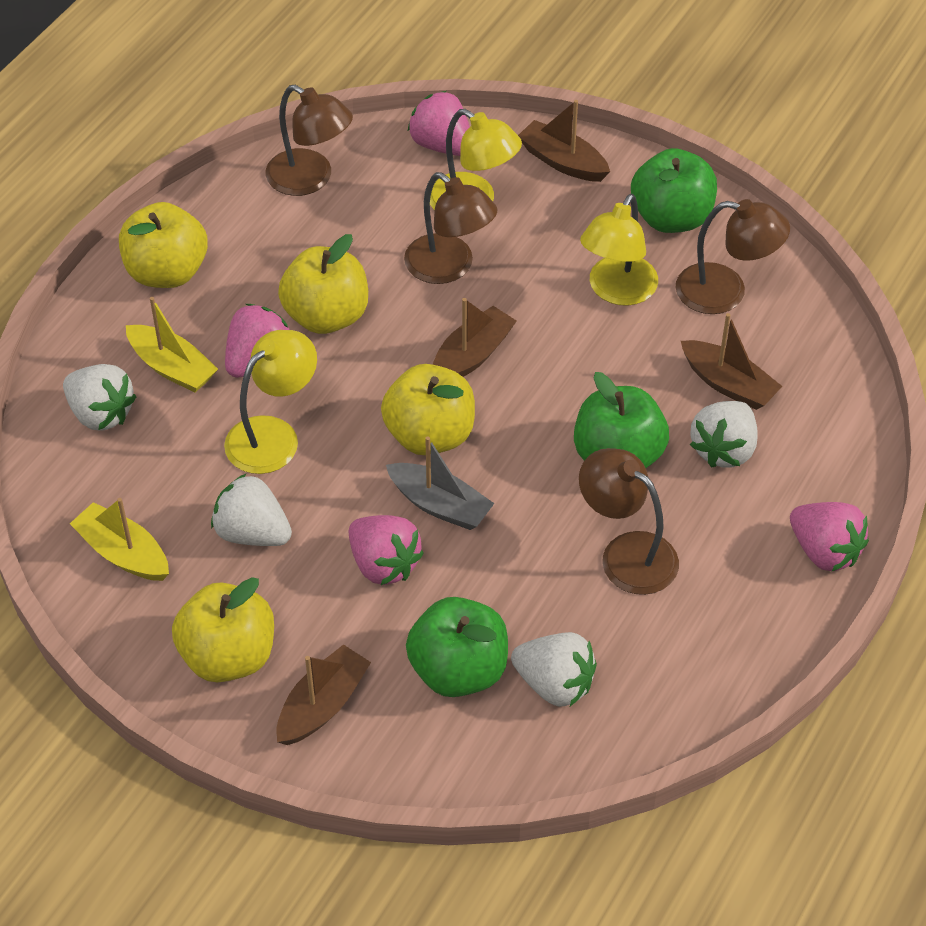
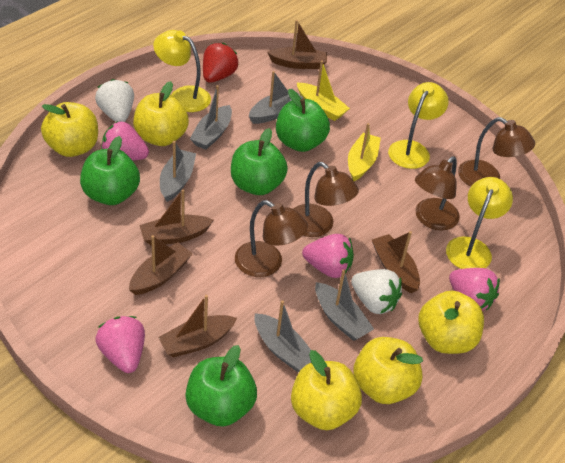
brown boat: [276,644,371,745] [433,298,517,377] [518,100,610,182] [681,313,782,410] = 4 -> [129,235,193,295] [139,190,214,246] [158,295,237,357] [267,20,327,69] [372,231,420,293] = 5
green apple: [406,597,508,697] [574,372,669,468] [631,148,717,233] = 3 -> [80,136,140,205] [185,345,257,427] [231,128,288,195] [276,89,330,152] = 4
grey boat: [386,436,495,530] = 1 -> [160,141,196,202] [190,85,232,150] [249,71,303,124] [254,300,311,372] [315,269,374,341] = 5
red strawberry: none = 0 -> [203,43,238,83] = 1
white strawberry: [63,364,137,430] [211,473,292,546] [511,632,597,707] [690,401,758,468] = 4 -> [95,79,134,122] [351,269,402,314] = 2
yellow apple: [119,202,208,288] [172,577,274,682] [278,234,368,334] [381,364,475,455] = 4 -> [41,102,98,157] [133,81,189,146] [291,350,362,430] [353,337,423,404] [418,291,484,354] = 5

